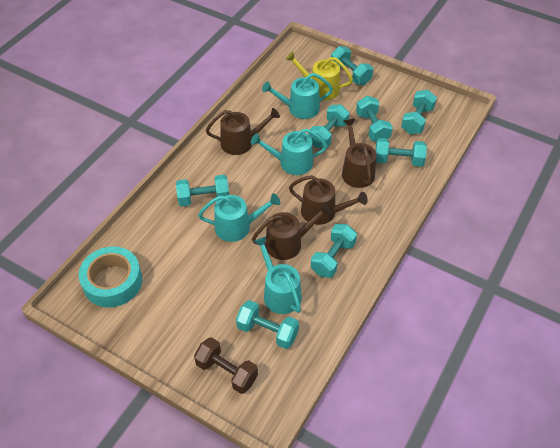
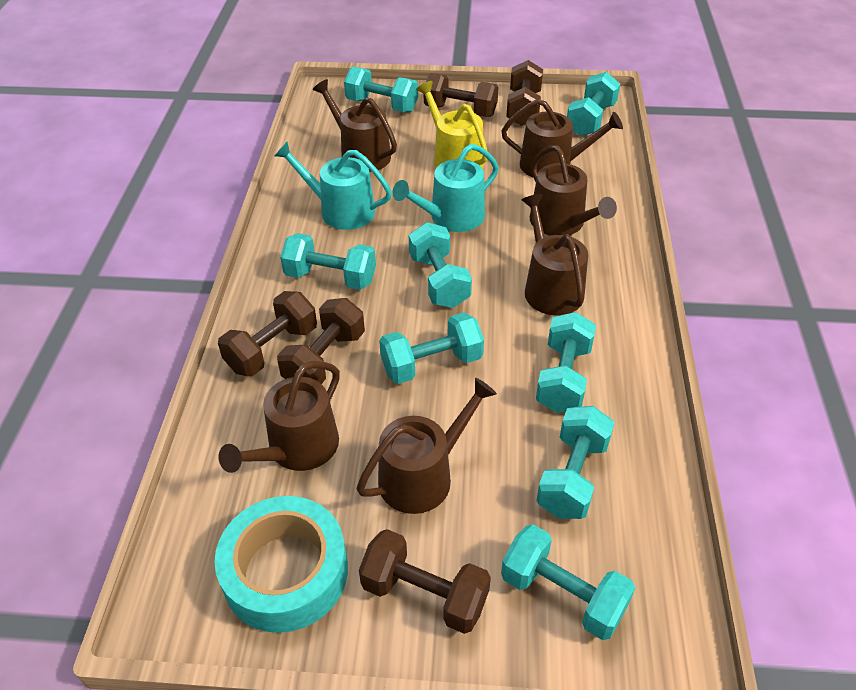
brown dumbbell: [194,337,258,394] = 1 -> [218,291,317,376] [277,298,365,384] [359,529,491,634] [424,73,499,117] [506,60,543,126] = 5
brown watering can: [206,108,280,155] [252,203,332,260] [289,175,368,225] [342,119,376,188] = 4 -> [219,361,340,473] [313,79,397,172] [357,378,497,514] [501,99,623,178] [522,194,588,316] [530,146,617,236] = 6
turquoise watering can: [198,193,280,242] [251,129,327,175] [254,236,302,314] [262,73,333,119] = 4 -> [274,142,392,230] [392,144,499,232] = 2

